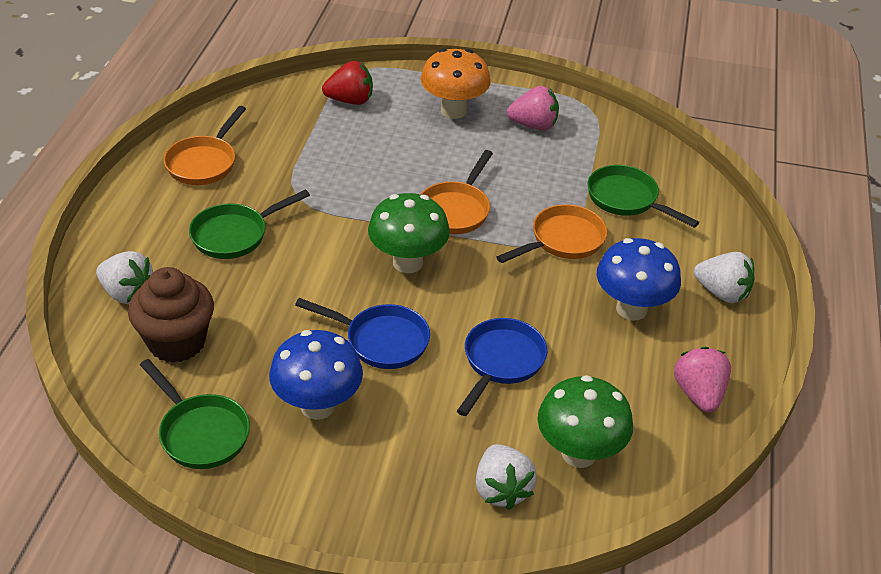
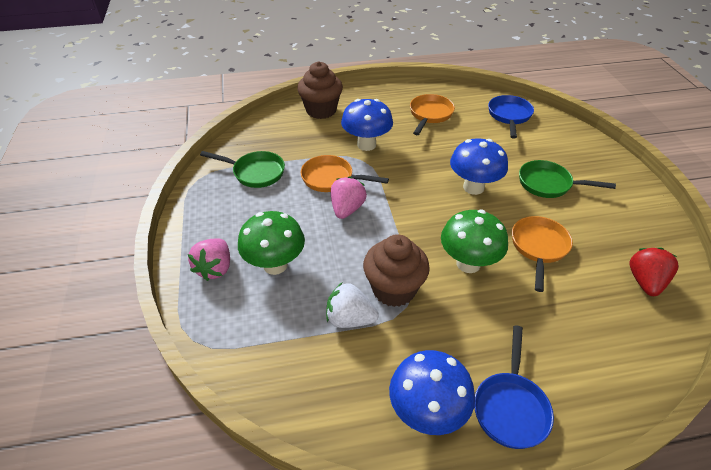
blue mushroom: [269,330,363,420] [597,238,681,320] = 2 -> [341,99,393,151] [389,350,475,435] [450,138,508,195] = 3
brown cupcake: [128,267,214,363] = 1 -> [297,61,343,119] [363,234,430,307] = 2
green pan: [140,359,250,469] [189,189,310,259] [587,165,699,228] = 3 -> [200,151,285,188] [519,160,616,198] = 2
orange mushroom: [421,48,491,119] = 1 -> none = 0
white strawberry: [96,251,153,304] [476,444,537,510] [694,252,755,303] = 3 -> [326,283,379,328] = 1

